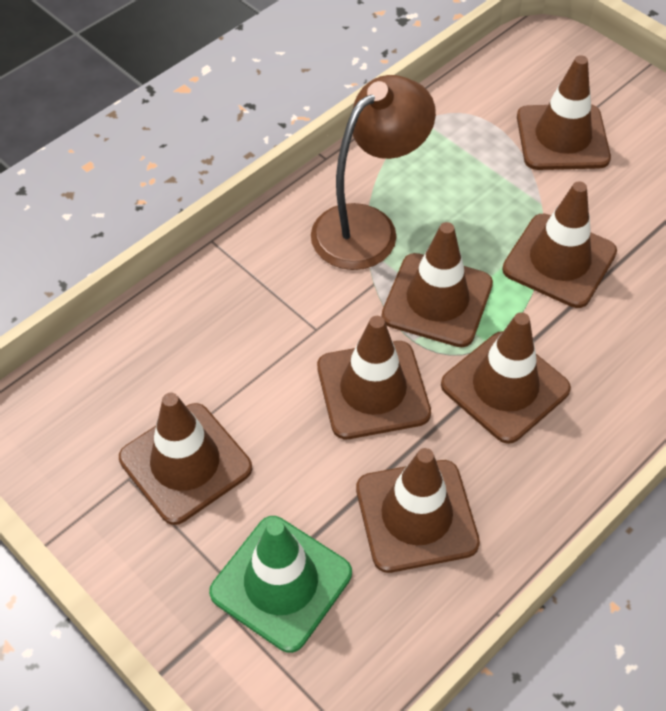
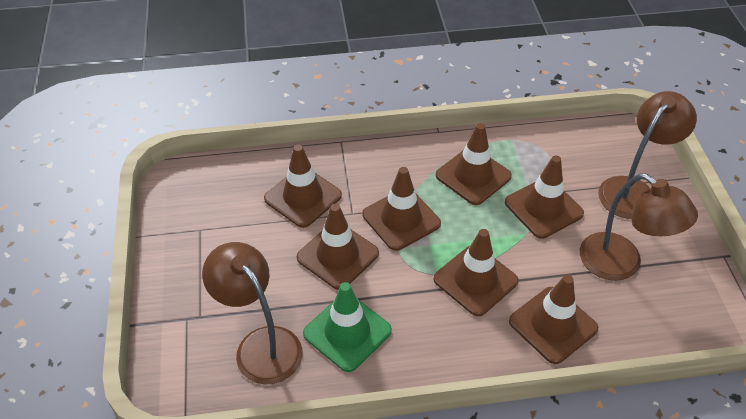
brown lamp: [311,75,436,270] = 1 -> [202,242,303,384] [580,173,698,281] [598,91,697,219] = 3

